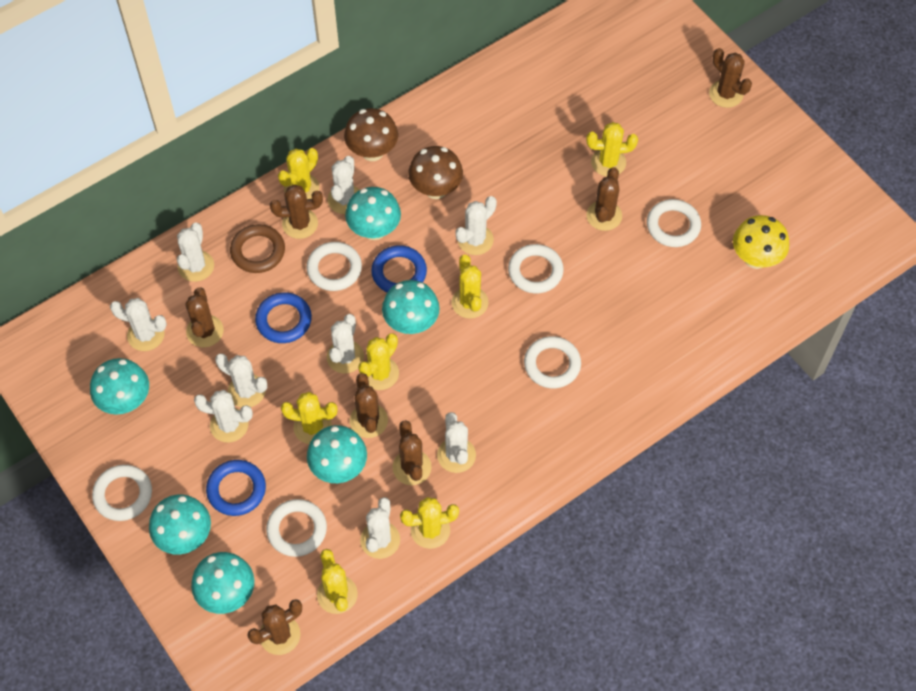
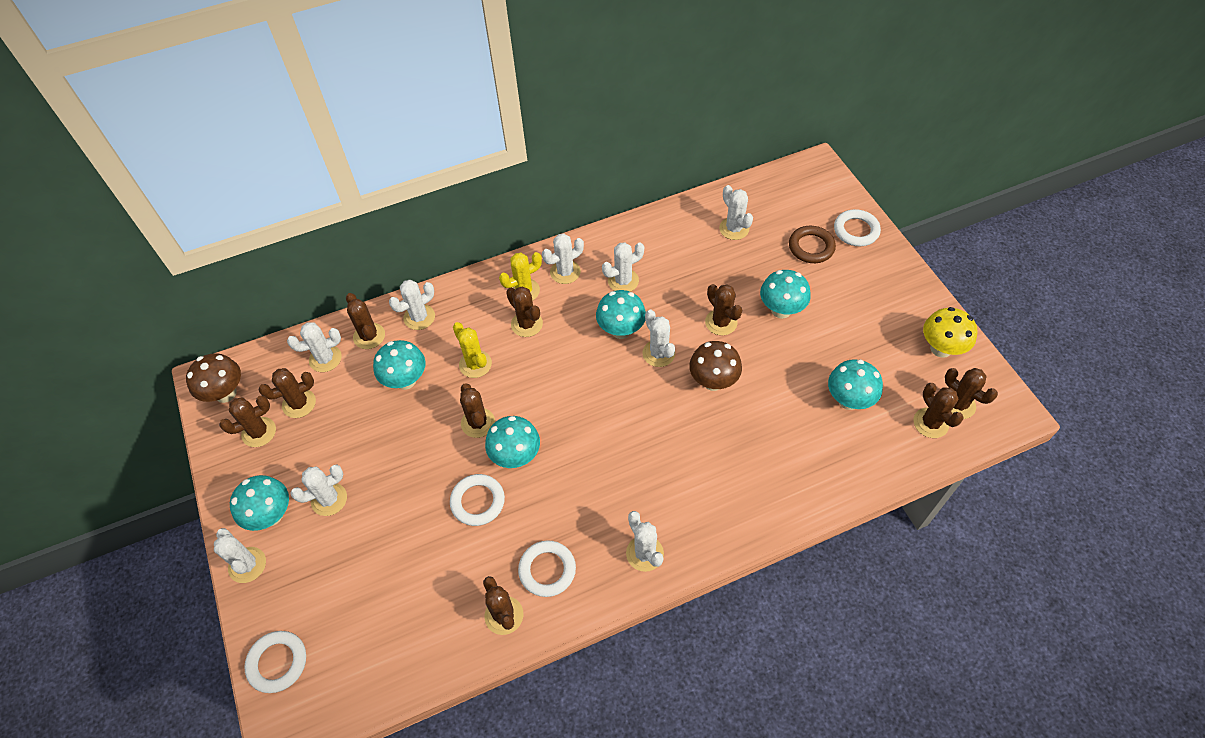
blue ring: [206,460,266,516] [255,292,312,343] [371,245,427,293] = 3 -> none = 0
brown cactus: [185,287,224,348] [248,599,302,655] [270,185,323,239] [350,373,388,438] [393,420,432,485] [587,167,622,231] [709,48,752,108] = 7 -> [219,396,276,447] [258,368,316,418] [346,293,385,349] [460,383,495,438] [483,576,523,635] [506,287,543,337] [705,284,742,335] [913,383,963,438] [945,368,998,419] = 9
white ring: [92,465,152,521] [266,499,327,557] [306,242,362,291] [508,244,564,294] [524,336,581,388] [647,199,701,247] = 6 -> [244,631,306,693] [450,474,505,526] [518,540,576,597] [834,209,881,246] = 4
yellow cactus: [278,148,319,199] [281,392,338,444] [317,549,358,614] [358,334,399,390] [400,497,459,549] [452,255,489,319] [586,122,638,177] = 7 -> [453,322,492,378] [499,252,542,301] = 2

